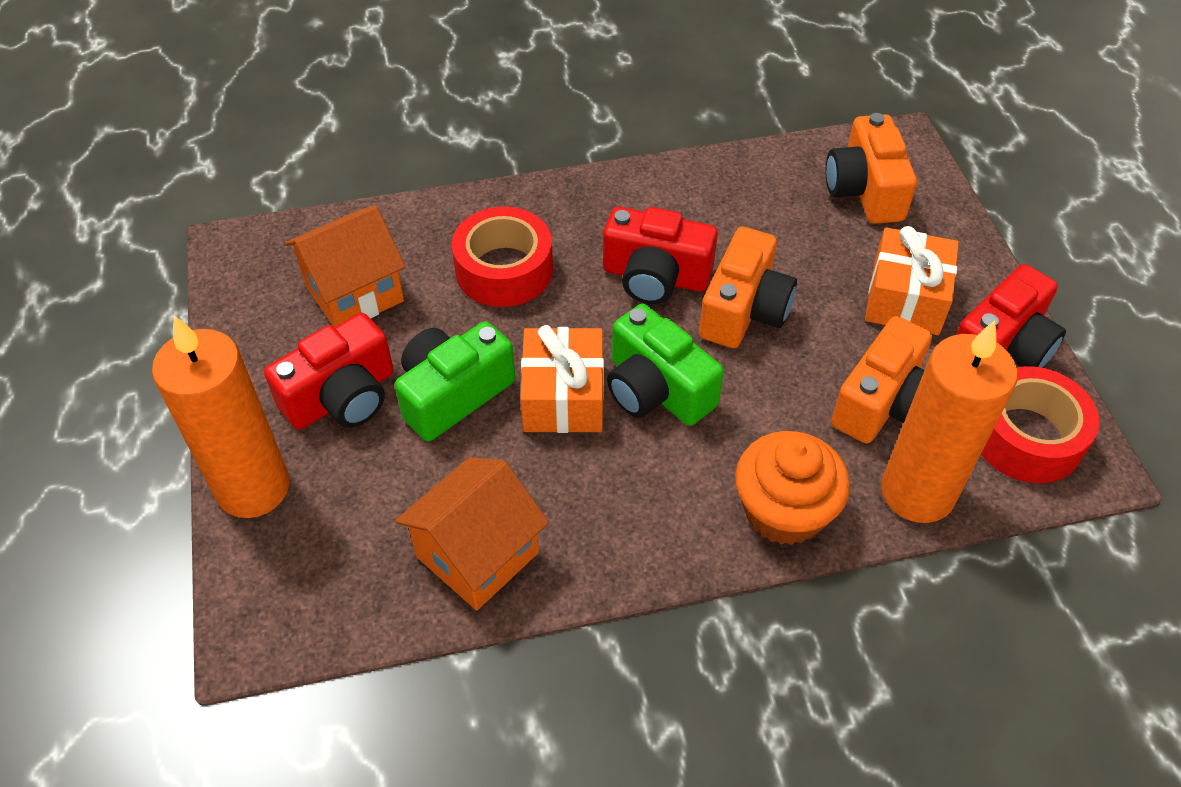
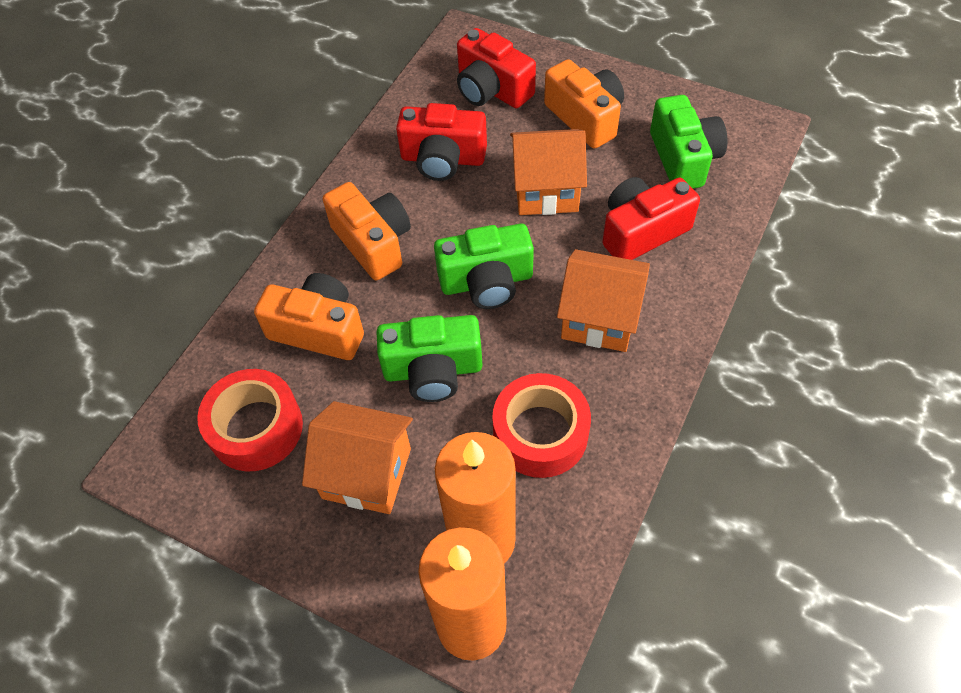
green camera: [395,321,516,441] [607,304,724,426] = 2 -> [376,315,482,402] [434,224,534,309] [650,95,727,189] = 3
orange cupcake: [735,431,850,545] = 1 -> none = 0
orange gift: [520,325,604,433] [865,226,959,335] = 2 -> none = 0
orange house: [285,205,406,327] [395,457,549,610] = 2 -> [302,401,413,514] [510,129,587,215] [557,249,650,352] = 3

